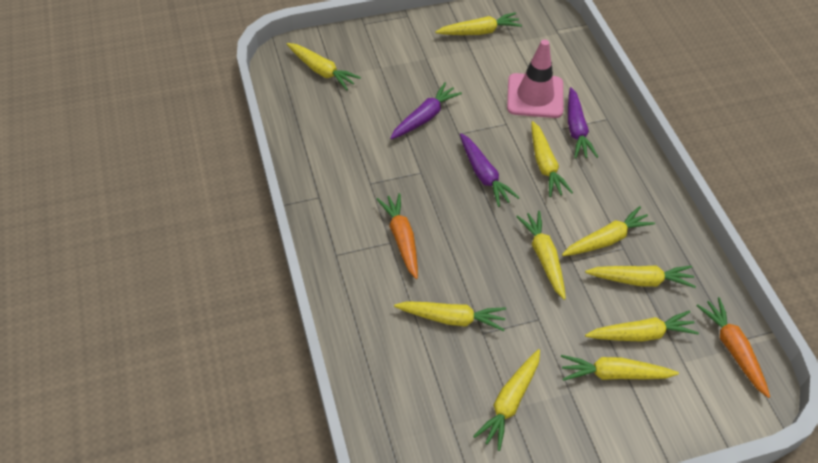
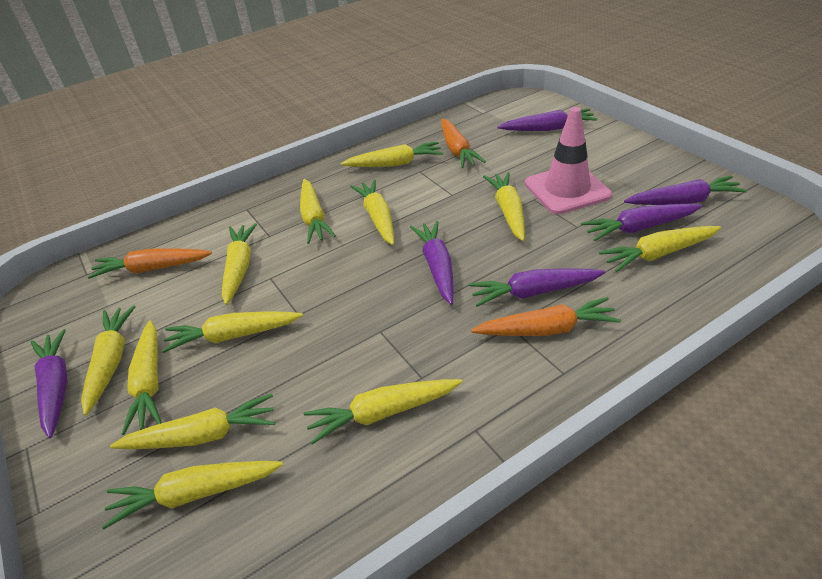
orange carrot: [377,193,418,279] [696,297,770,398] = 2 -> [88,248,212,279] [441,119,486,168] [471,297,621,336] = 3
purple carrot: [390,82,462,139] [460,133,520,207] [568,87,598,159] = 3 -> [30,329,68,438] [410,221,454,305] [469,268,606,307] [498,109,597,131] [581,204,702,241] [624,176,747,205] = 6
yellow carrot: [287,43,361,90] [394,301,506,331] [435,12,522,35] [473,349,540,451] [516,211,566,300] [531,121,573,197] [561,355,679,381] [562,206,655,256] [585,265,696,288] [585,311,699,342] = 10 -> [81,305,136,416] [102,461,283,529] [110,394,275,449] [122,320,162,435] [162,312,303,353] [222,223,257,305] [300,179,336,244] [303,379,462,444] [341,142,443,167] [350,179,394,245] [483,172,525,241] [599,226,721,272] = 12

